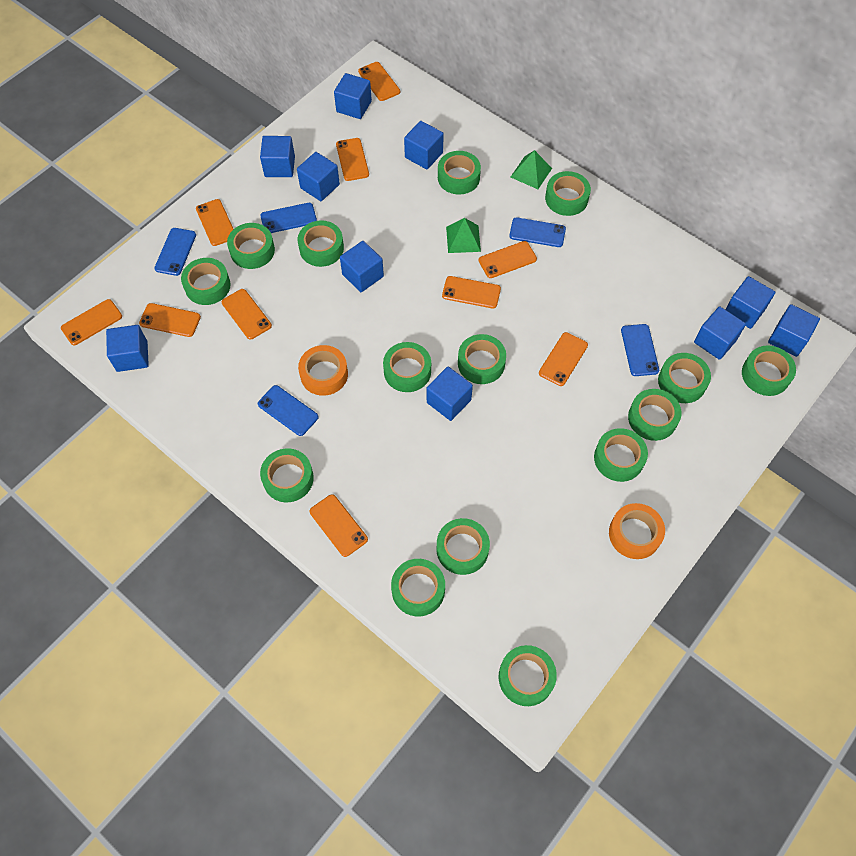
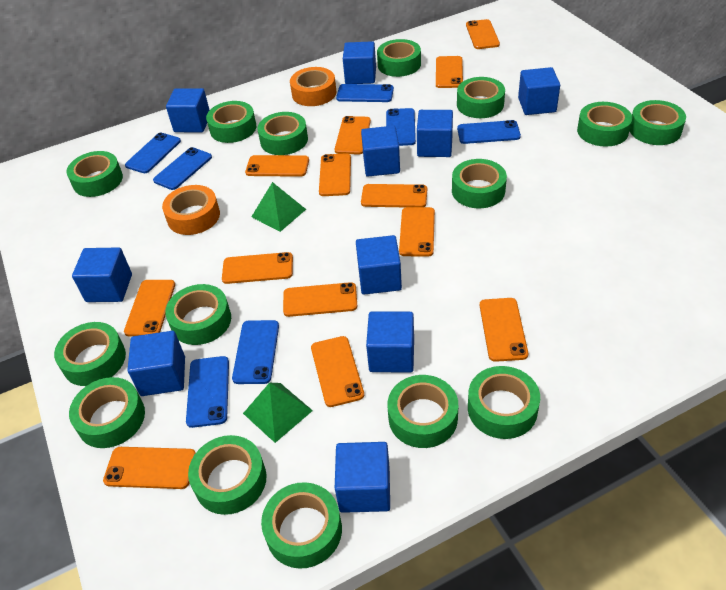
blue phone: [154,228,196,276] [258,385,318,436] [260,203,317,233] [509,217,566,247] [621,324,659,376] = 5 -> [125,133,181,173] [153,147,212,190] [186,356,229,428] [232,320,279,384] [336,84,394,102] [386,108,416,146] [457,120,521,144] = 7
orange phone: [61,299,122,345] [139,303,201,337] [196,199,233,246] [222,289,272,339] [309,494,368,557] [336,138,369,181] [358,62,400,101] [442,276,501,308] [479,241,537,278] [539,332,588,386] = 10 -> [103,447,195,489] [124,280,175,336] [222,252,293,284] [245,155,309,177] [283,282,357,317] [311,336,364,407] [319,153,351,196] [335,116,371,154] [361,184,427,207] [399,207,435,257] [436,56,463,88] [466,19,500,49] [480,298,528,362] = 13

